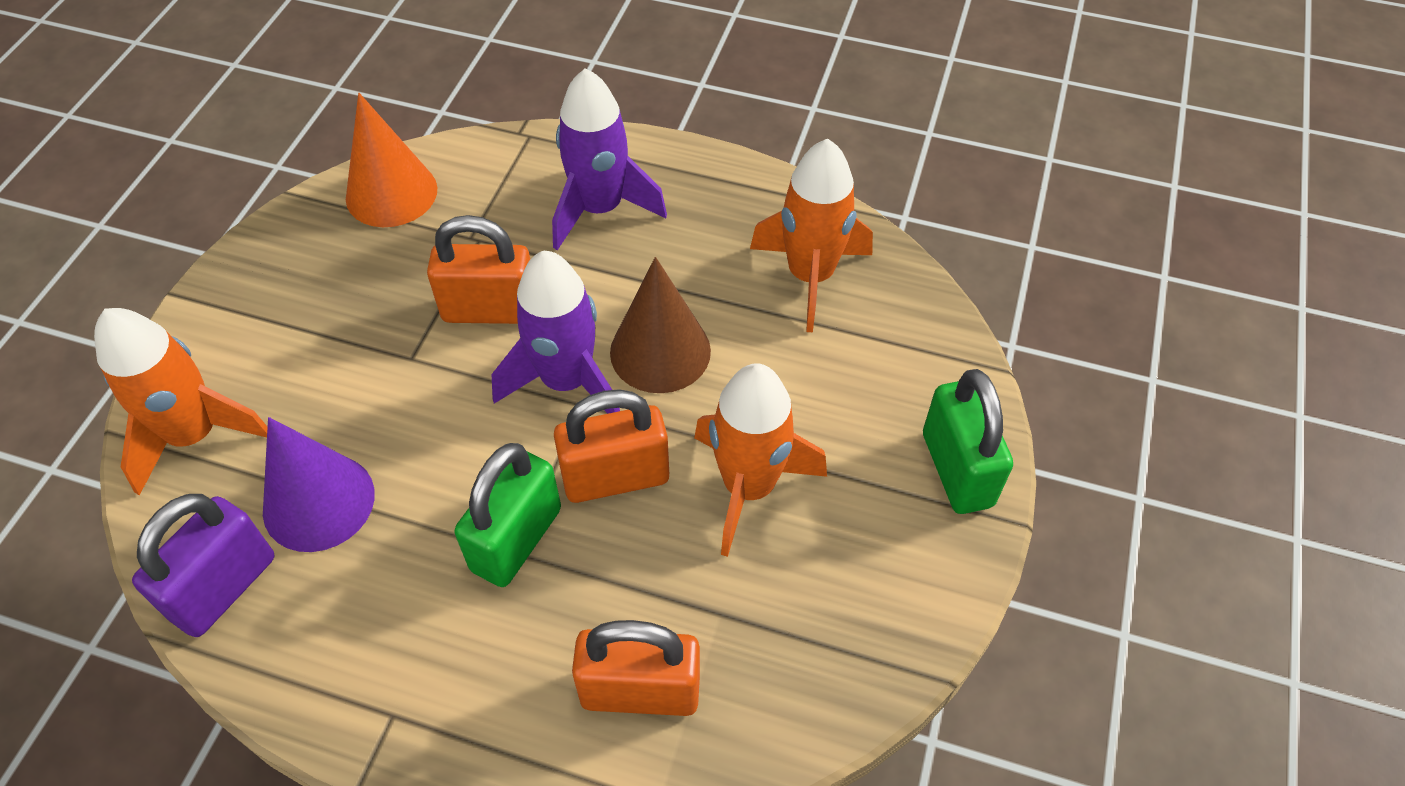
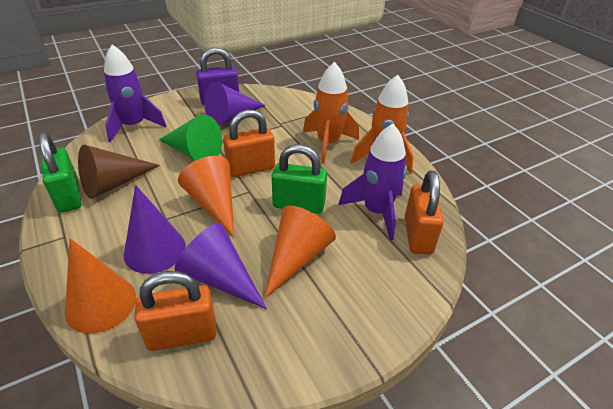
green cone: none = 0 -> [159,114,222,161] = 1
orange cone: [346,93,437,227] = 1 -> [65,238,136,334] [178,156,234,237] [264,205,336,299] = 3
orange rocket: [94,308,267,495] [694,363,827,557] [750,139,873,332] = 3 -> [303,62,359,163] [351,75,414,174] = 2
purple cone: [263,417,375,552] = 1 -> [124,185,186,274] [175,223,267,309] [205,82,266,126] = 3

